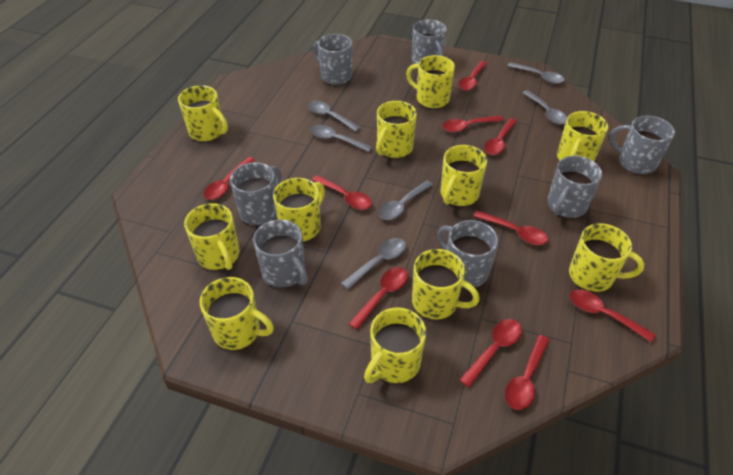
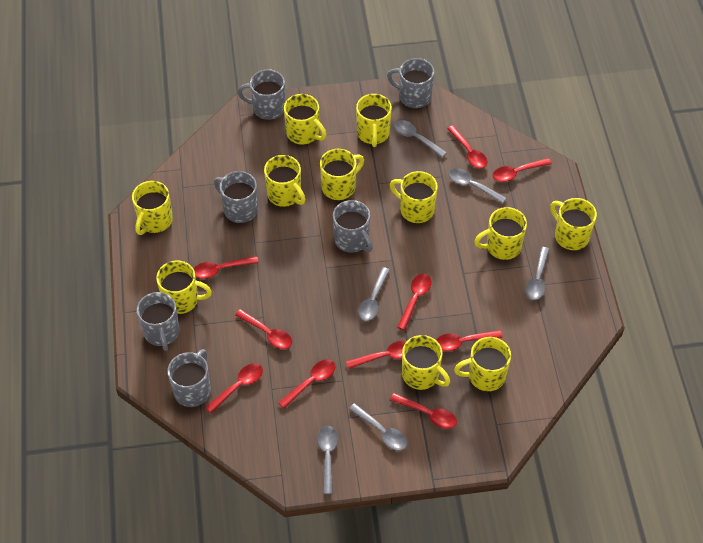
grey mug: [230,162,281,225] [253,219,308,287] [313,34,352,85] [412,20,447,64] [438,220,498,287] [547,156,602,218] [609,116,675,174] = 7 -> [137,292,180,351] [167,349,211,407] [214,171,258,223] [238,70,285,120] [333,200,373,253] [387,58,434,108] = 6

